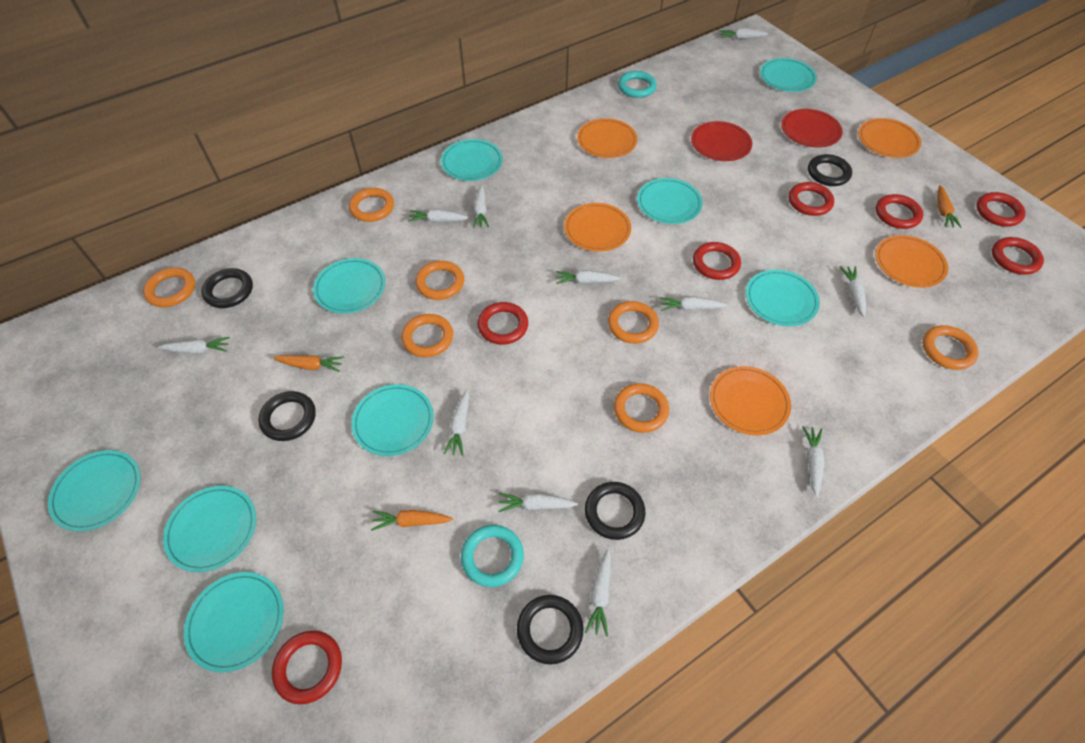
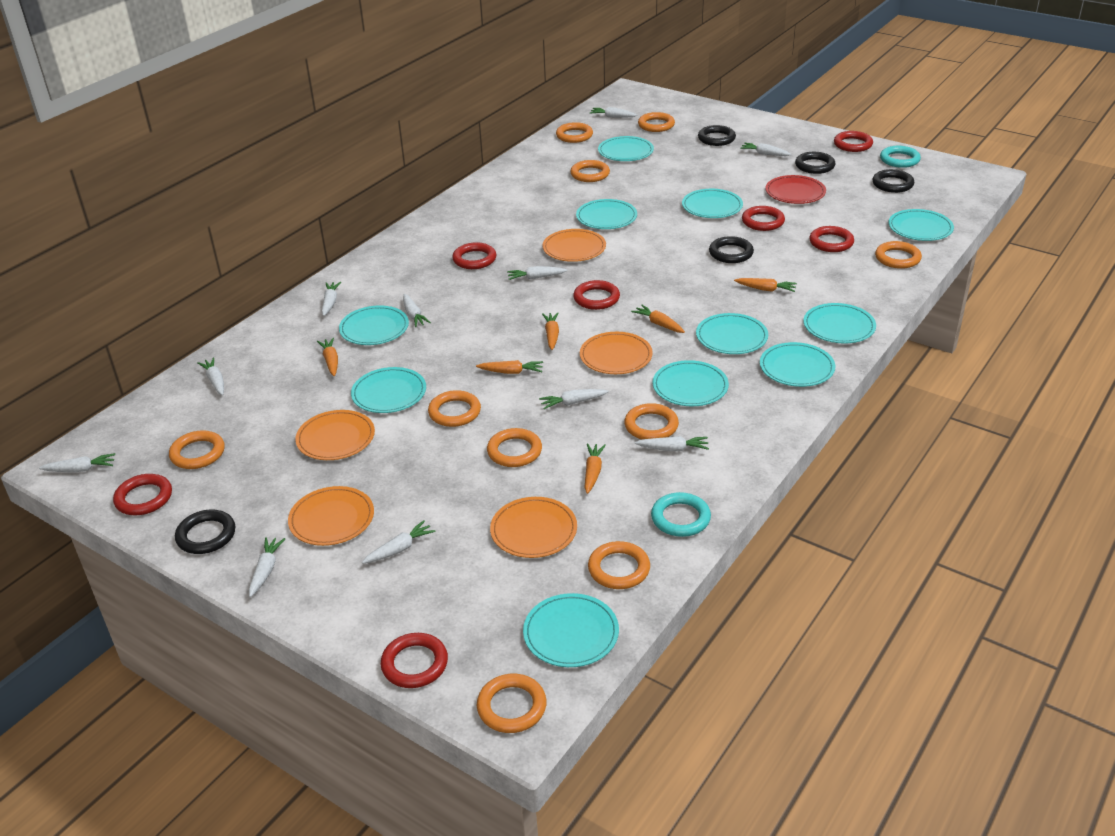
orange carrot: [273,355,344,372] [371,510,453,531] [937,185,962,228] = 3 -> [317,338,338,376] [476,360,543,374] [542,313,559,350] [584,443,606,494] [631,305,685,333] [734,278,797,292] = 6
orange ring: [143,267,195,307] [349,188,394,222] [402,314,453,357] [415,261,464,300] [608,301,659,344] [614,383,669,433] [923,325,979,370] = 7 -> [169,430,225,469] [428,390,481,427] [477,674,547,733] [487,428,542,467] [556,122,593,143] [570,160,610,182] [588,541,650,589] [624,403,679,440] [638,112,675,132] [875,241,922,269] = 10
red plate: [691,121,752,161] [781,109,843,147] = 2 -> [765,175,826,204] = 1
turquoise plate: [48,450,141,532] [163,486,256,572] [184,572,284,673] [313,258,386,314] [352,384,434,456] [441,139,503,181] [637,178,703,224] [746,270,820,326] [760,58,817,92] = 9 -> [339,305,409,345] [351,367,426,413] [523,593,619,667] [576,199,637,229] [598,136,654,161] [653,360,729,406] [682,189,743,218] [696,313,768,354] [760,342,835,387] [804,303,876,343] [889,209,954,241] = 11

